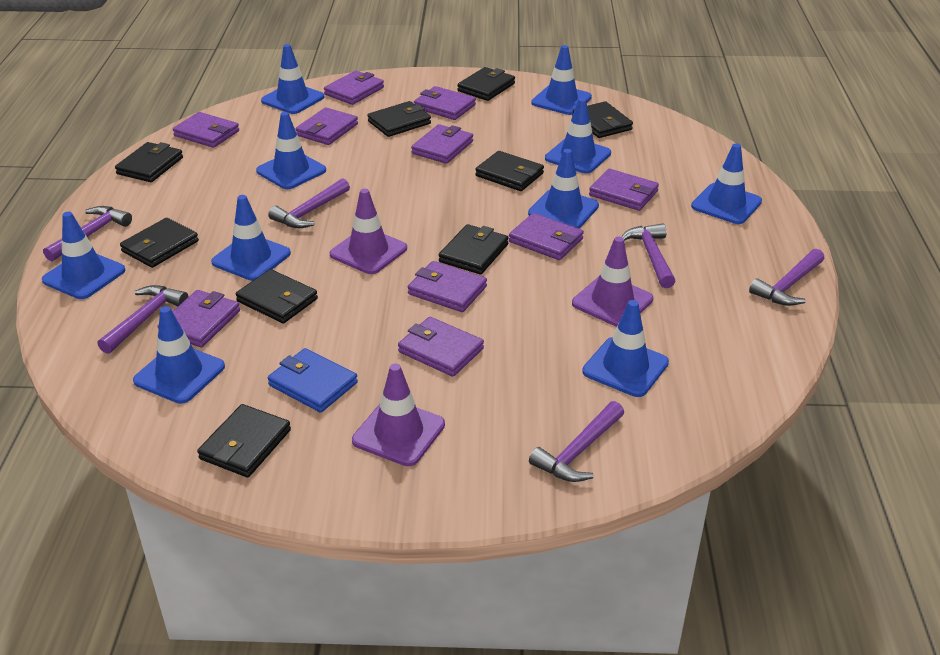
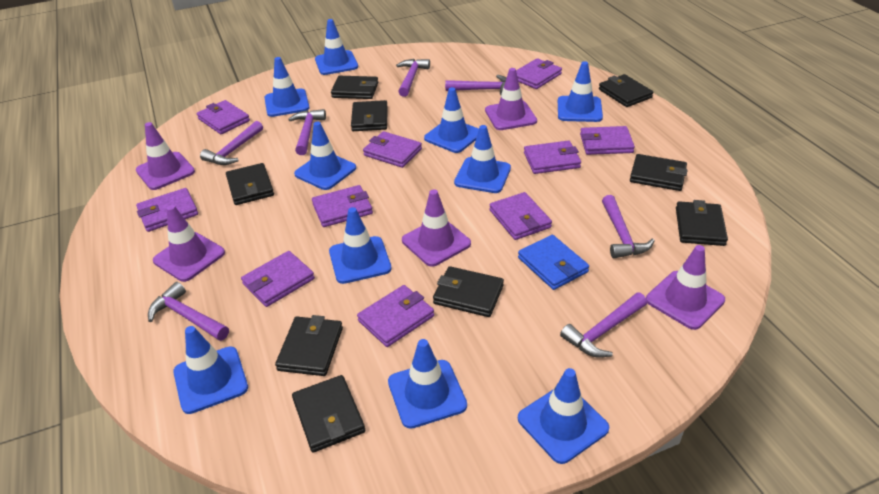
purple hammer: [43,206,132,261] [98,285,189,354] [268,178,350,228] [529,401,624,482] [621,223,675,288] [749,249,824,306] = 6 -> [148,282,229,341] [200,121,263,165] [288,109,326,155] [396,59,430,97] [445,75,506,95] [560,293,647,358] [602,195,655,258] = 7
purple traffic cone: [330,189,407,274] [352,363,445,466] [572,237,653,327] = 3 -> [136,122,195,190] [153,205,225,282] [402,189,471,267] [485,68,537,130] [646,245,725,330] = 5

